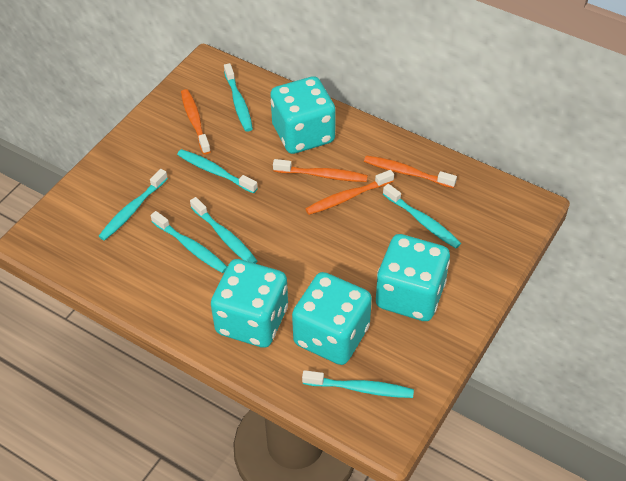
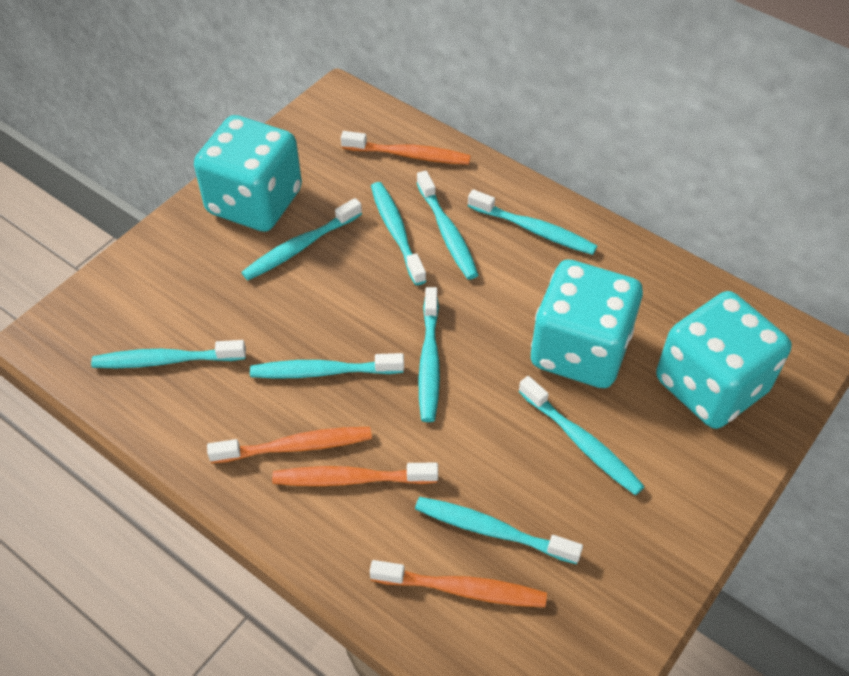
turquoise dice: [211,259,288,348] [270,76,336,154] [292,272,372,365] [376,234,450,321] = 4 -> [194,115,302,232] [531,259,643,388] [656,291,792,429] = 3
turquoise toothbrush: [99,169,168,241] [151,211,227,273] [177,149,258,194] [190,197,257,264] [224,63,253,132] [302,370,414,398] [383,184,461,248] = 7 -> [91,340,246,368] [241,198,362,280] [250,353,404,379] [371,182,426,285] [415,497,583,564] [417,171,478,280] [418,287,440,422] [468,189,597,255] [518,376,645,496] = 9

